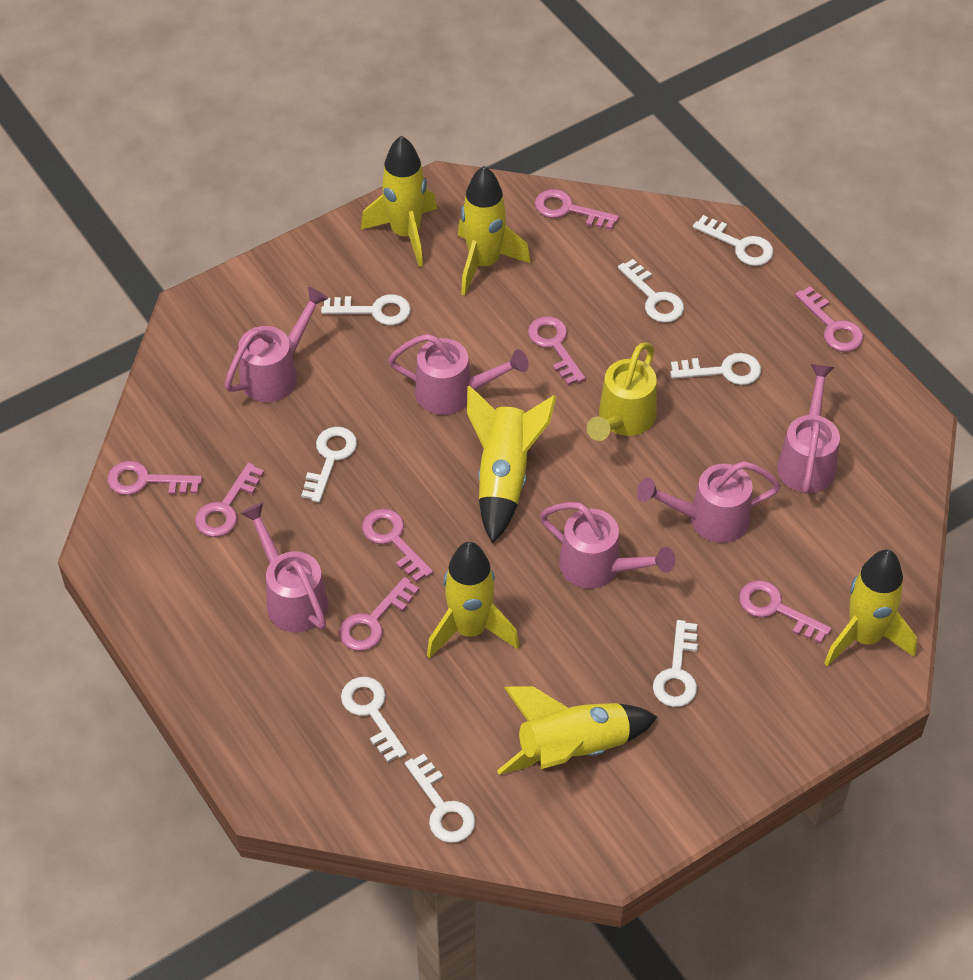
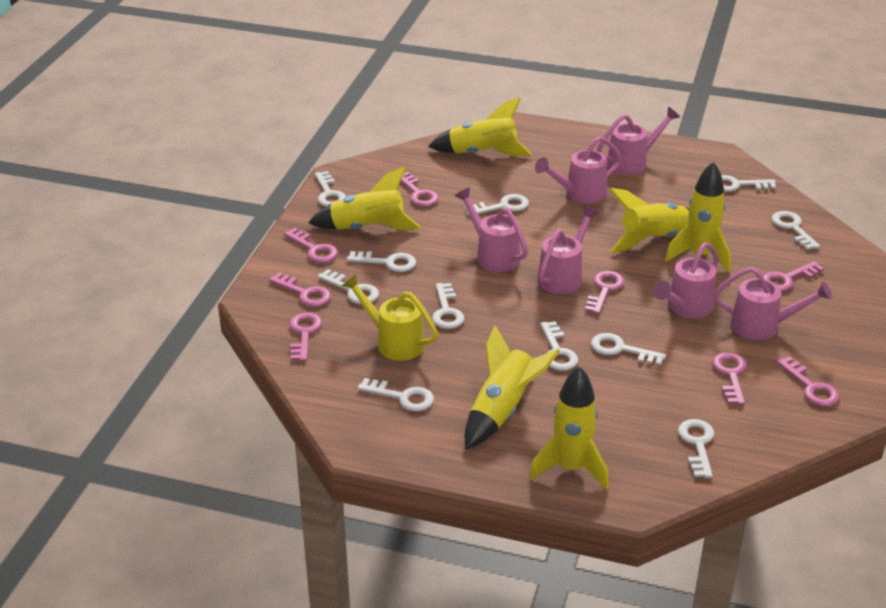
white key: [301,427,357,503] [321,294,411,325] [341,677,407,762] [405,754,475,843] [618,259,684,323] [653,620,698,707] [670,353,761,385] [693,215,774,266] = 8 -> [315,171,346,206] [317,269,379,304] [347,251,416,272] [357,378,434,411] [432,283,465,329] [465,194,529,216] [540,321,578,371] [591,333,666,366] [678,419,714,478] [721,175,776,192] [772,211,820,250] = 11

